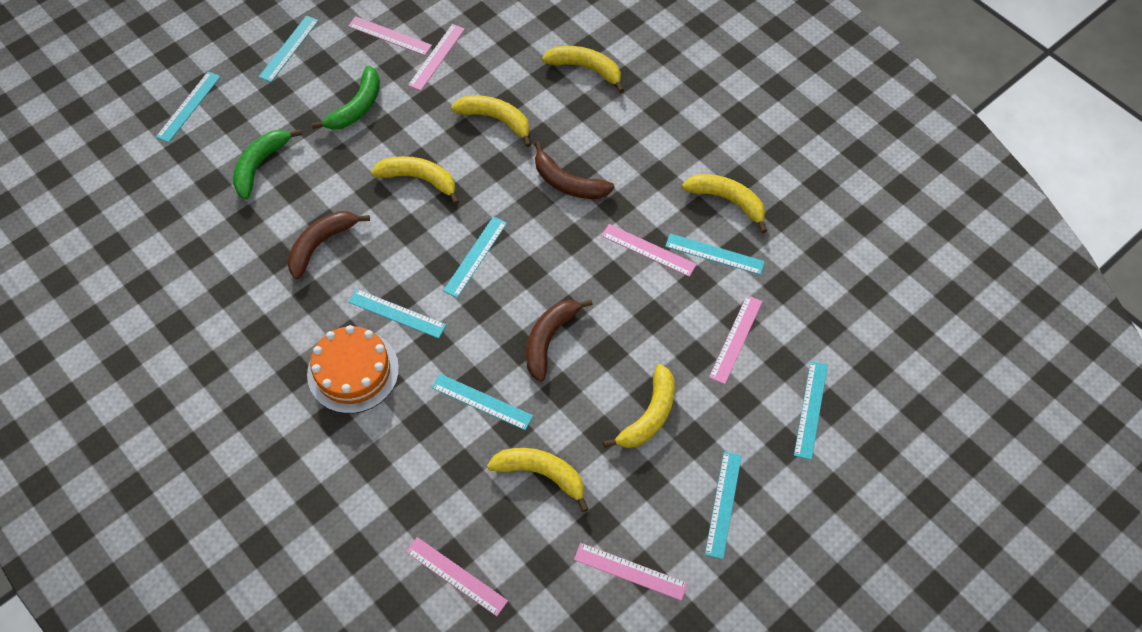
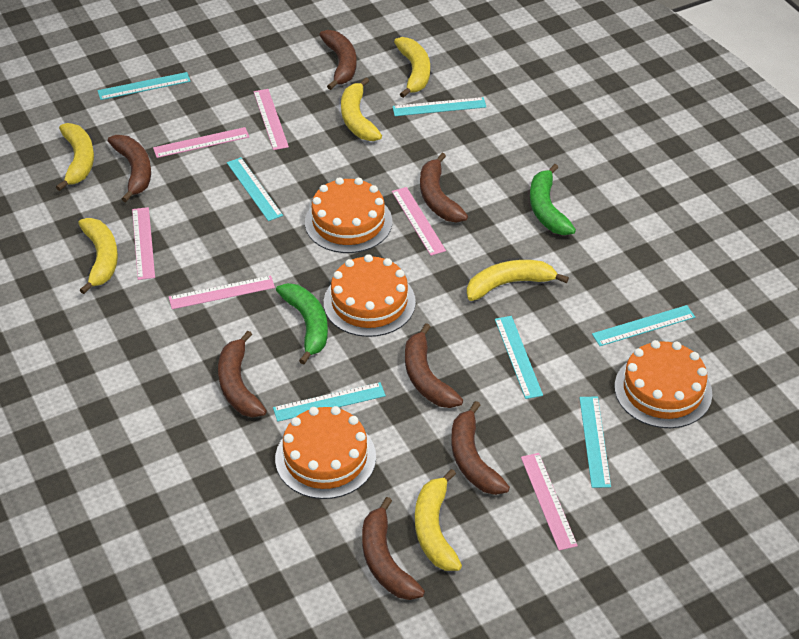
brown banana: [287,211,370,280] [526,299,593,382] [535,141,615,199] = 3 -> [108,135,151,202] [218,331,267,418] [319,30,357,90] [362,497,425,600] [405,323,463,408] [420,153,468,222] [451,401,510,495] = 7
orange cake: [307,325,399,414] = 1 -> [275,406,376,499] [305,177,392,253] [324,254,416,337] [614,340,712,428] = 4
turquoise ruler: [156,71,221,143] [259,15,319,82] [349,289,446,339] [432,374,533,430] [443,216,507,298] [665,233,765,275] [705,451,742,559] [794,361,828,460] = 8 -> [97,72,191,100] [227,157,283,221] [273,382,386,422] [392,97,486,116] [495,316,543,399] [579,396,611,488] [592,305,695,346] = 7

